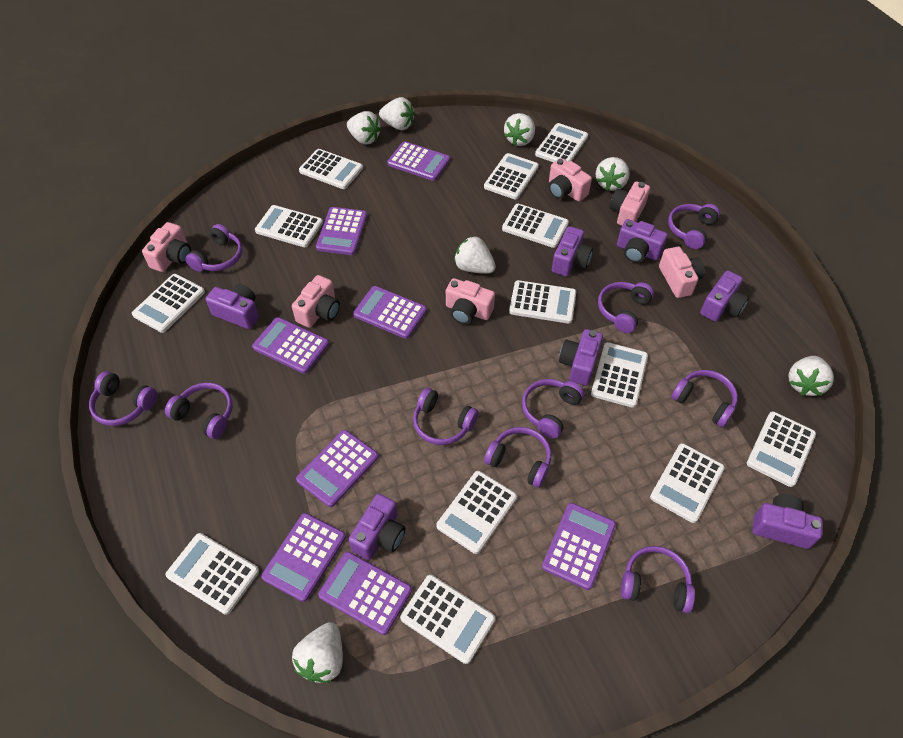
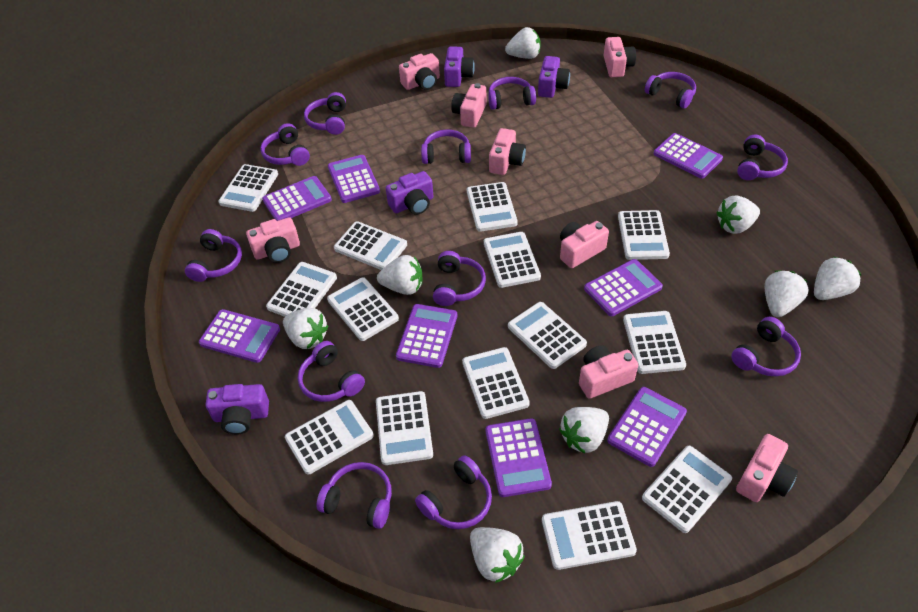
pink camera: [142,222,191,272] [292,275,340,328] [446,278,495,324] [549,158,592,202] [609,181,650,226] [659,247,705,298] = 6 -> [246,217,300,263] [399,53,440,90] [451,83,486,128] [489,128,526,175] [560,221,609,268] [579,345,638,399] [604,37,636,77] [736,434,798,502] = 8
purple camera: [205,284,259,329] [348,494,405,560] [552,226,593,276] [559,329,603,386] [617,219,668,263] [700,270,749,322] [753,494,823,549] = 7 -> [206,384,269,434] [386,171,433,215] [444,46,475,87] [538,56,570,98] = 4
purple headphones: [89,371,157,426] [165,383,233,439] [185,224,242,272] [413,388,479,445] [484,427,551,488] [522,379,584,439] [598,282,654,333] [621,546,695,613] [668,204,720,249] [671,370,738,427] = 10 -> [185,229,242,282] [260,123,310,166] [298,341,365,402] [304,92,346,135] [317,462,392,529] [415,455,492,529] [421,129,471,164] [433,251,486,306] [488,77,536,110] [645,72,696,109] [731,317,801,376] [737,135,788,180] = 12
white calculator: [132,274,205,333] [166,533,259,615] [255,205,323,247] [299,149,363,189] [400,575,495,664] [436,471,517,554] [484,153,539,200] [502,204,569,248] [509,280,576,324] [535,123,588,162] [591,342,648,408] [650,443,725,523] [747,411,816,487] = 13 -> [218,164,278,212] [266,262,337,317] [285,400,374,475] [327,277,399,341] [334,221,407,270] [376,391,433,465] [462,347,530,419] [467,182,518,232] [484,232,541,288] [508,302,587,369] [542,501,637,570] [618,210,670,260] [623,311,686,374] [642,446,732,533] = 14
white strawberry: [292,622,343,683] [347,111,381,145] [379,97,415,130] [454,236,496,274] [504,113,535,146] [596,157,630,191] [788,356,834,396] = 7 -> [283,308,329,349] [377,255,423,295] [470,527,525,583] [505,27,540,59] [559,407,609,453] [716,195,760,234] [765,270,809,317] [814,256,861,300] = 8

